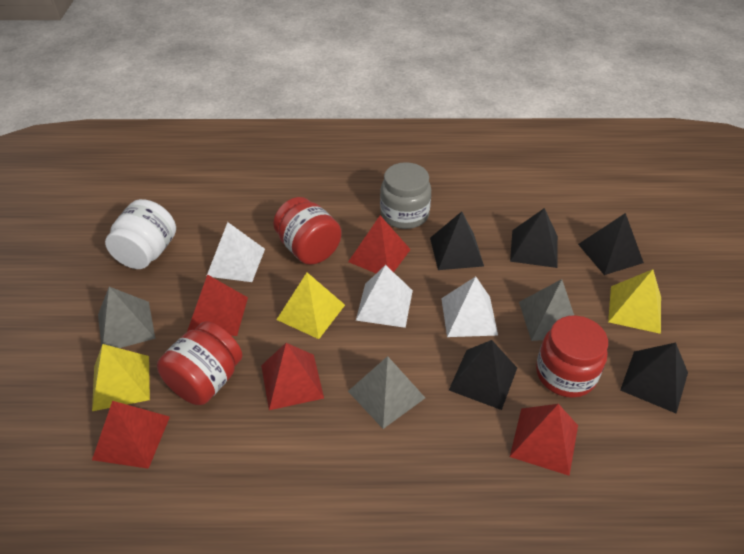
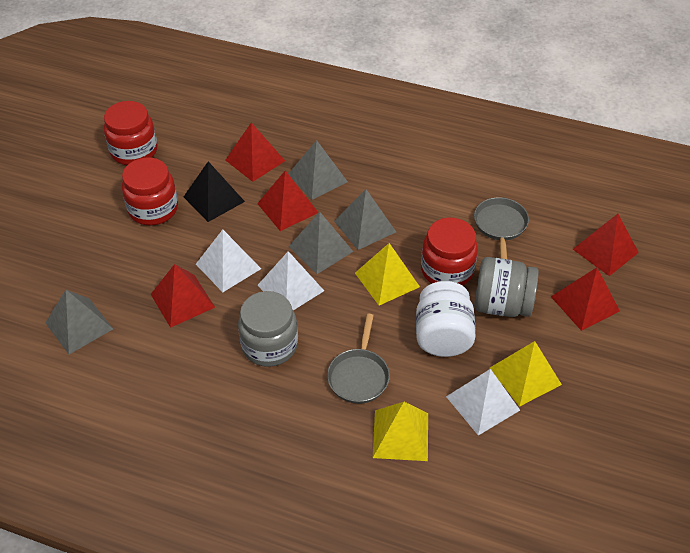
black pyramid: [430,211,484,270] [449,340,517,410] [510,208,558,268] [578,213,644,275] [620,343,688,414] = 5 -> [184,161,245,222] = 1
grey jar: [380,162,431,229] = 1 -> [238,291,298,367] [474,257,539,317] = 2
grey pan: none = 0 -> [327,314,390,404] [474,197,529,259] = 2
grey pyramid: [98,287,155,348] [348,356,425,429] [519,279,574,341] = 3 -> [45,290,113,354] [288,140,348,200] [288,212,353,274] [334,189,396,250] = 4

